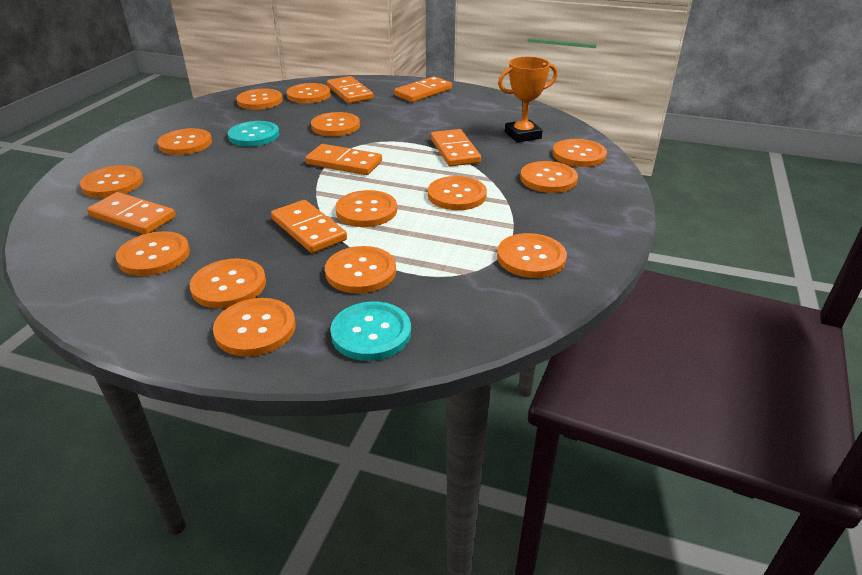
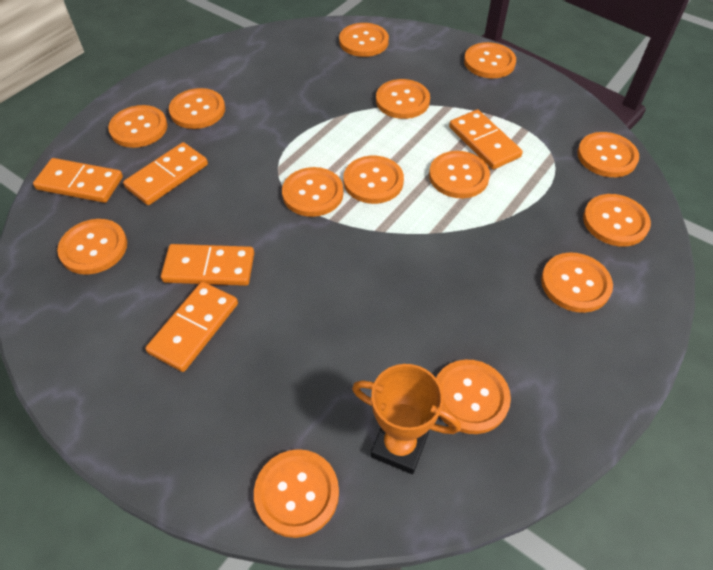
orange domino: [87,192,176,234] [271,200,347,253] [305,144,382,175] [327,76,373,103] [394,76,452,102] [431,129,481,166] = 6 -> [33,158,123,203] [123,142,208,205] [145,282,238,372] [161,244,254,286] [449,109,523,170] = 5
turquoise button: [228,121,279,146] [330,302,411,361] = 2 -> none = 0

